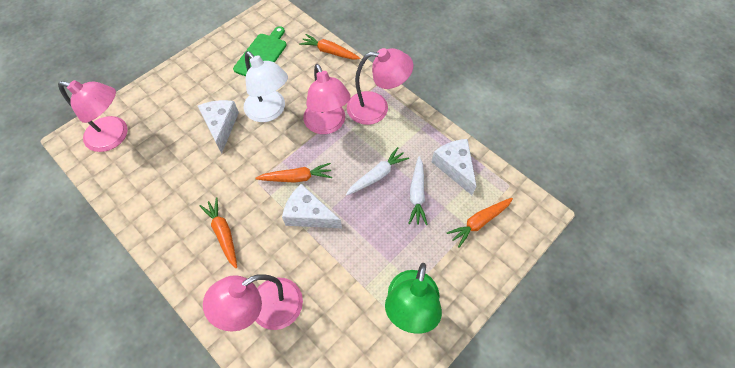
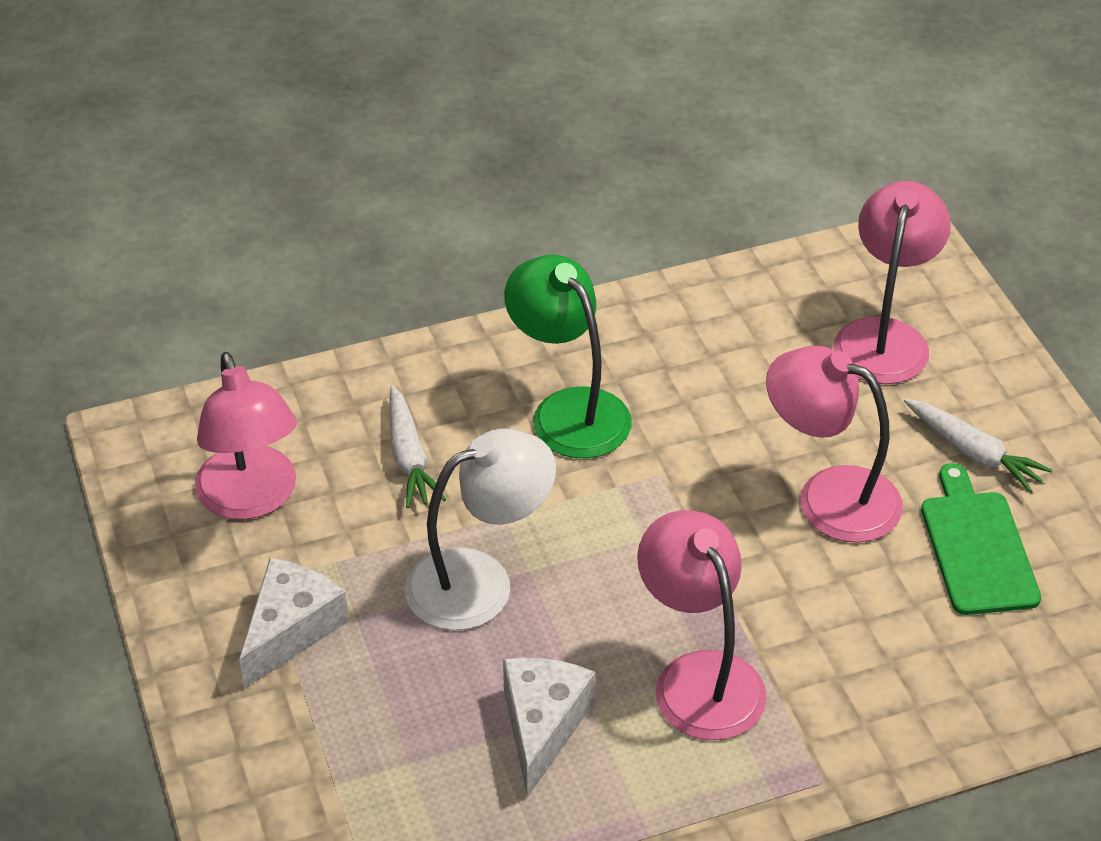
orange carrot: [200,197,237,268] [255,163,332,183] [299,34,360,60] [447,198,513,248] = 4 -> none = 0
white cheese: [198,100,239,153] [282,184,342,228] [432,139,476,195] = 3 -> [239,558,349,689] [503,658,596,798] = 2

